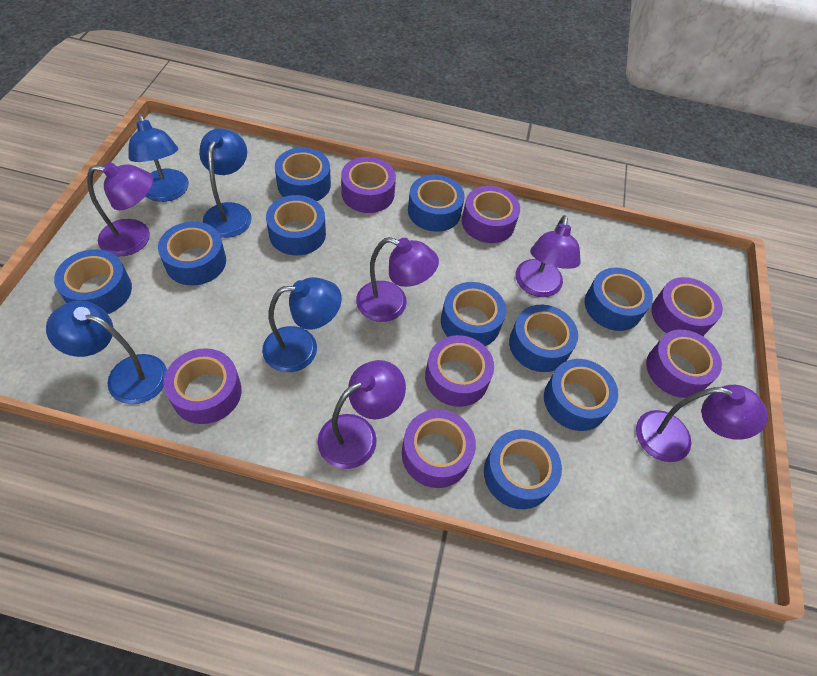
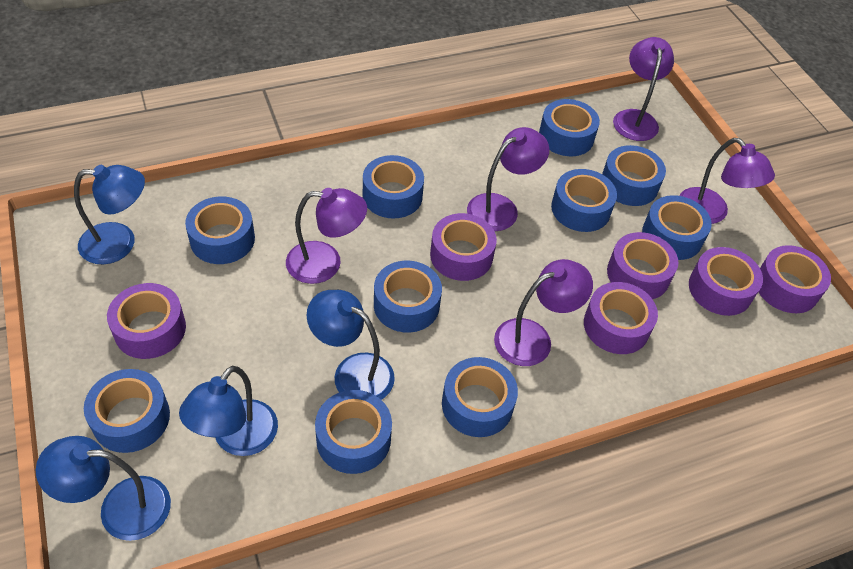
purple tape: [164,348,242,424] [341,157,396,213] [402,409,476,488] [425,335,494,407] [462,186,520,243] [646,330,722,398] [652,277,723,336] = 7 -> [107,283,186,359] [430,213,497,281] [584,282,658,354] [607,232,678,299] [689,247,763,316] [758,245,831,313] = 6

